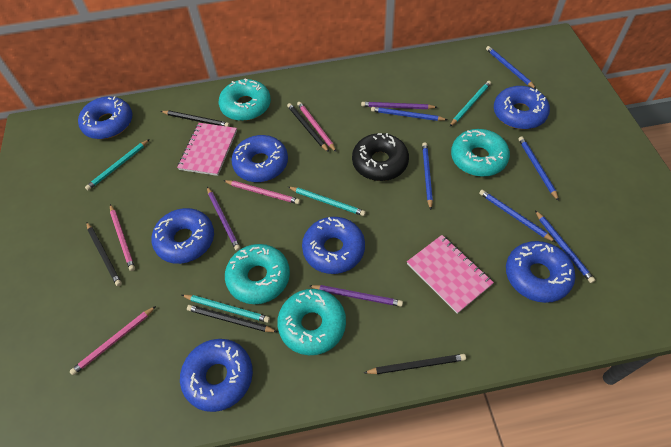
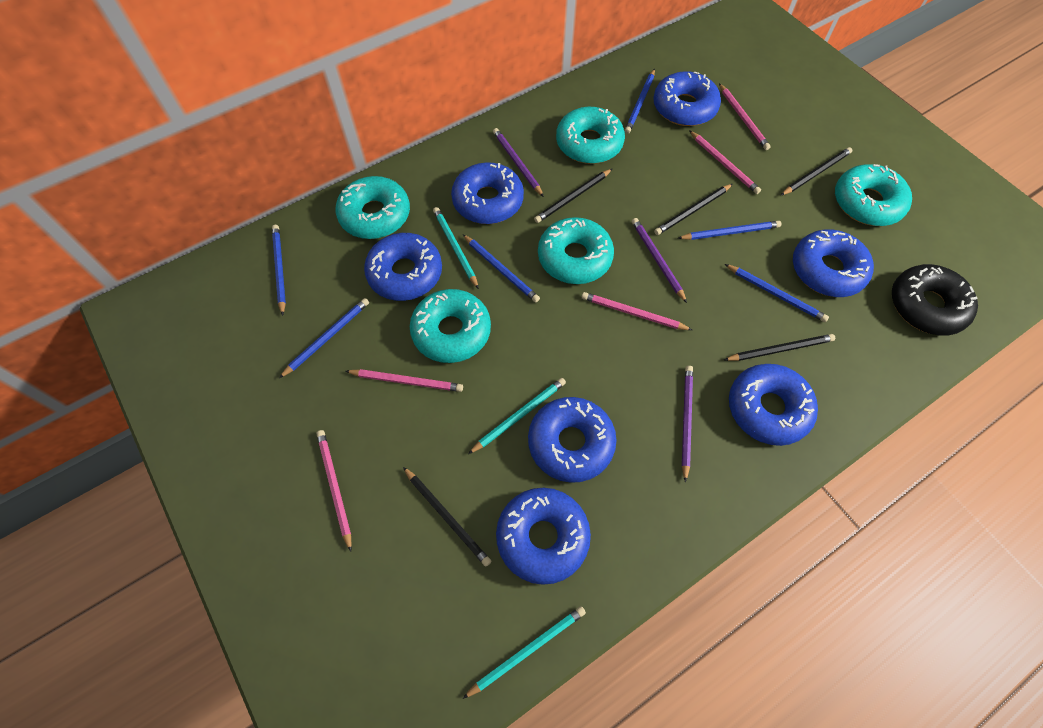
pink notebook: [177,123,237,176] [407,235,494,314] = 2 -> none = 0
pink pencil: [70,306,156,375] [110,204,135,271] [223,180,300,204] [297,102,336,152] = 4 -> [316,430,352,552] [346,369,463,392] [582,292,692,330] [689,130,761,194] [719,83,771,150] = 5
turquoise donut: [219,78,271,121] [225,244,290,304] [277,289,346,355] [451,129,510,177] = 4 -> [336,176,410,239] [410,289,491,363] [538,217,614,284] [556,107,625,164] [835,164,912,226] = 5
turquoise pencil: [85,139,150,190] [182,295,270,323] [288,187,366,216] [450,81,491,126] = 4 -> [433,207,479,289] [463,606,586,699] [468,378,566,454] = 3

